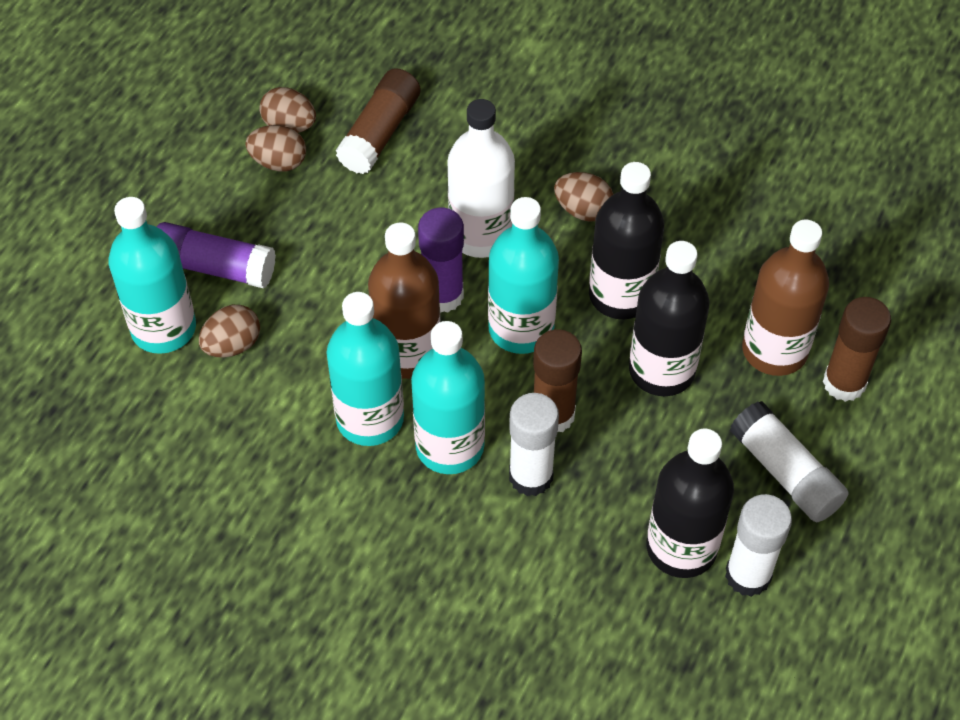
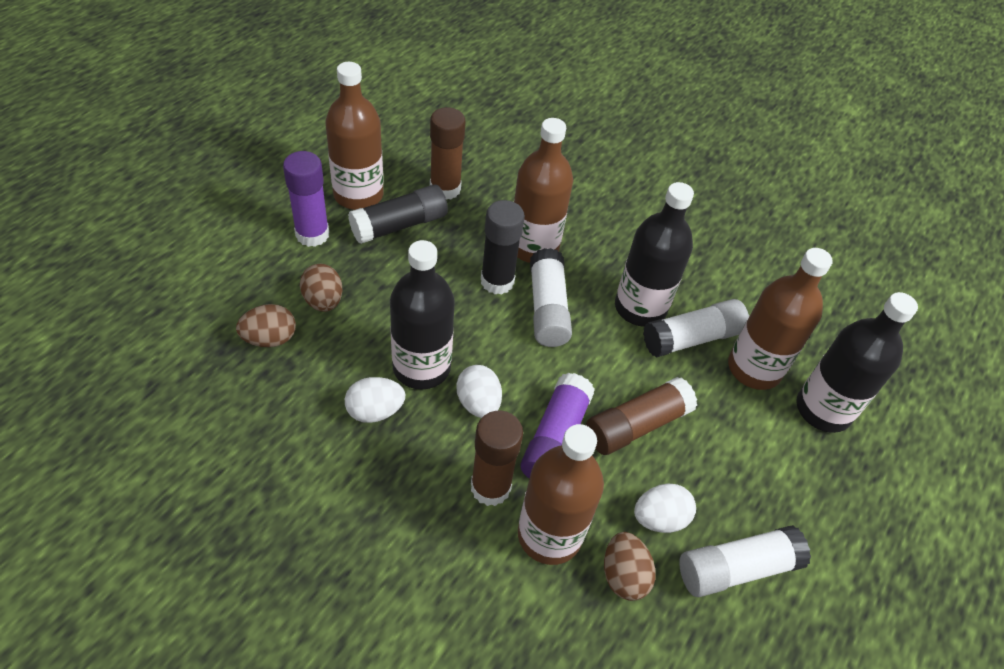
black glue stick: none = 0 -> [348,184,448,244] [481,200,525,295] = 2
brown bottle: [368,223,441,379] [742,220,829,376] = 2 -> [325,62,383,210] [514,118,573,263] [518,424,604,565] [728,248,833,390] = 4
brown egg: [199,305,260,358] [246,125,306,172] [259,87,316,133] [554,172,614,222] = 4 -> [236,304,296,347] [300,264,342,312] [604,532,655,601] = 3
turquoise bottle: [108,197,196,354] [326,292,404,446] [411,321,485,474] [488,197,559,354] = 4 -> none = 0
white bottle: [447,99,515,258] = 1 -> none = 0
white egg: none = 0 -> [345,377,405,423] [456,365,502,418] [634,483,696,533] = 3

